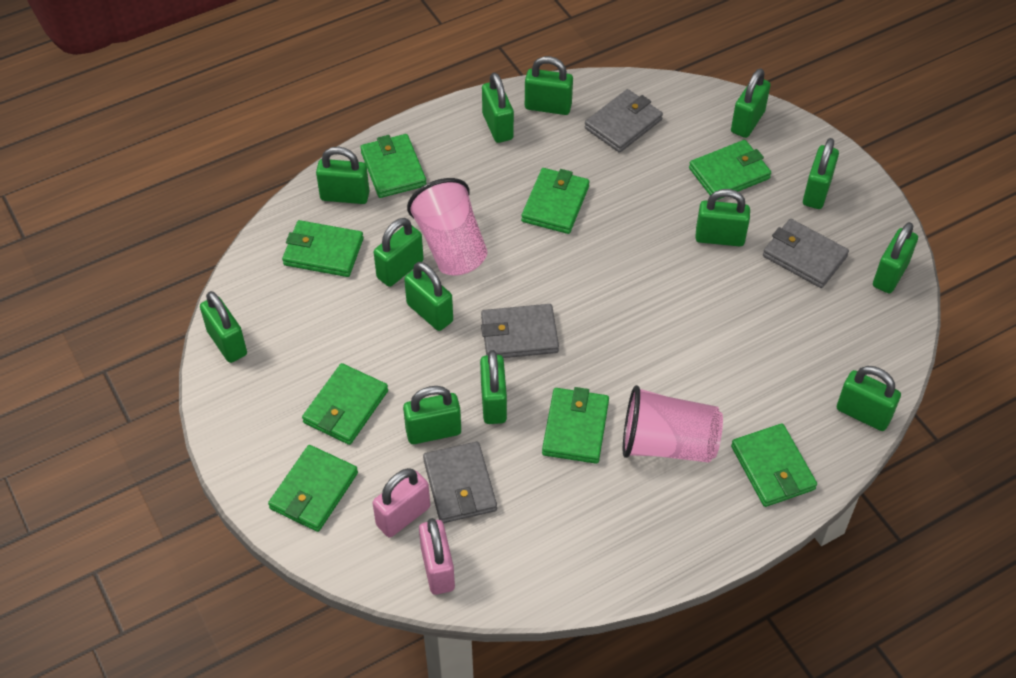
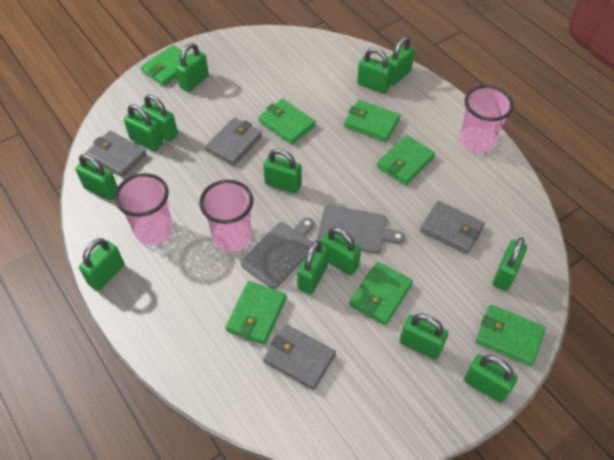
green wallet: [268,445,358,532] [282,220,364,277] [302,363,388,445] [360,134,427,198] [521,168,590,234] [542,387,609,464] [689,140,771,200] [731,424,817,507] = 8 -> [141,45,189,86] [225,281,287,345] [258,99,316,145] [344,100,400,142] [349,262,413,325] [377,135,435,185] [476,305,545,366] = 7
grey cutting board: none = 0 -> [241,218,314,289] [317,205,405,253] = 2
pink cup: [407,178,488,276] [623,385,723,463] = 2 -> [115,173,173,245] [199,180,253,251] [460,85,514,153] = 3
pink padlock: [373,468,430,538] [419,518,455,595] = 2 -> none = 0

